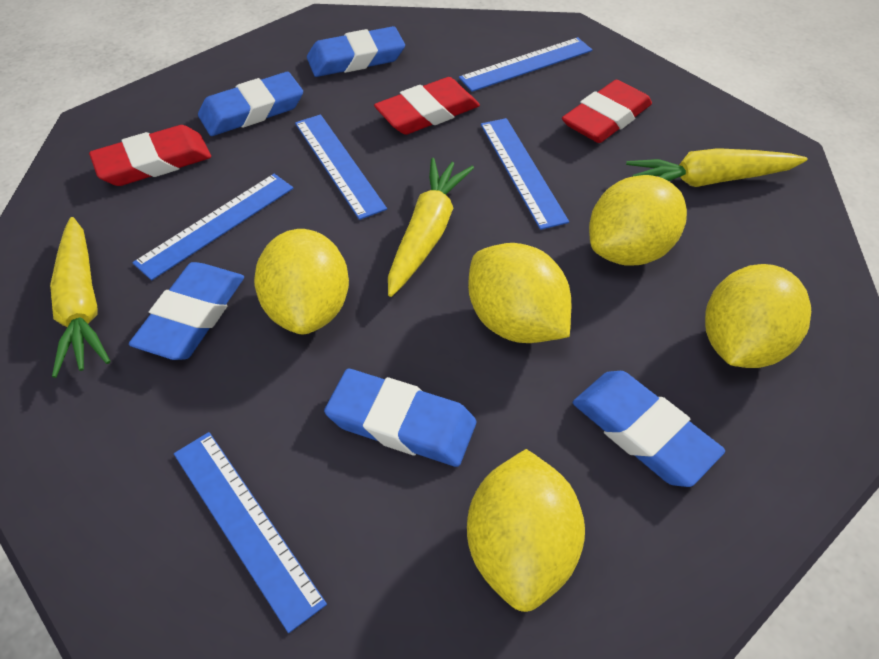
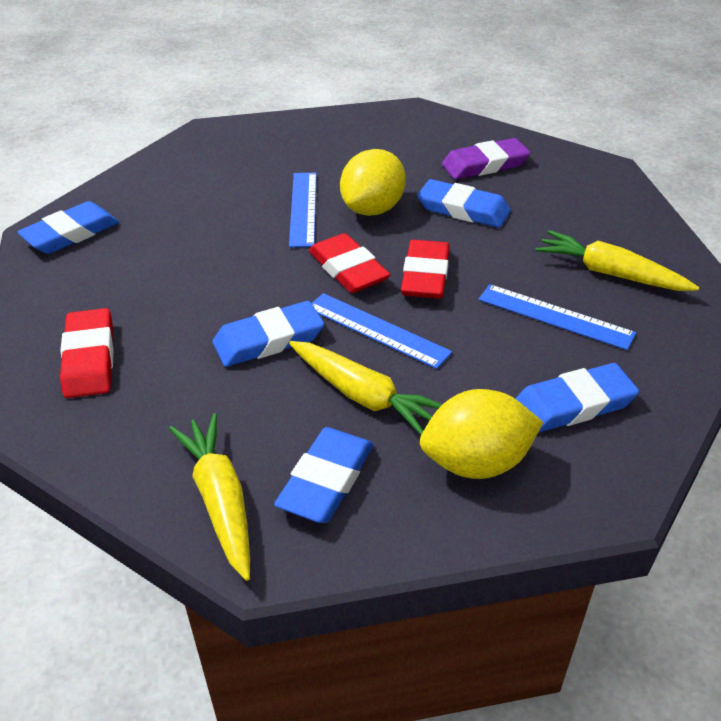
blue ruler: [132,174,293,280] [174,432,327,633] [295,114,387,220] [459,37,592,92] [481,118,569,230] = 5 -> [289,173,317,247] [312,293,452,369] [478,284,636,350] = 3
purple eraser: none = 0 -> [442,138,530,179] = 1
yellow lemon: [254,229,349,334] [467,449,585,612] [468,243,571,343] [589,175,687,265] [705,264,811,368] = 5 -> [340,149,406,216] [420,389,543,479] = 2

